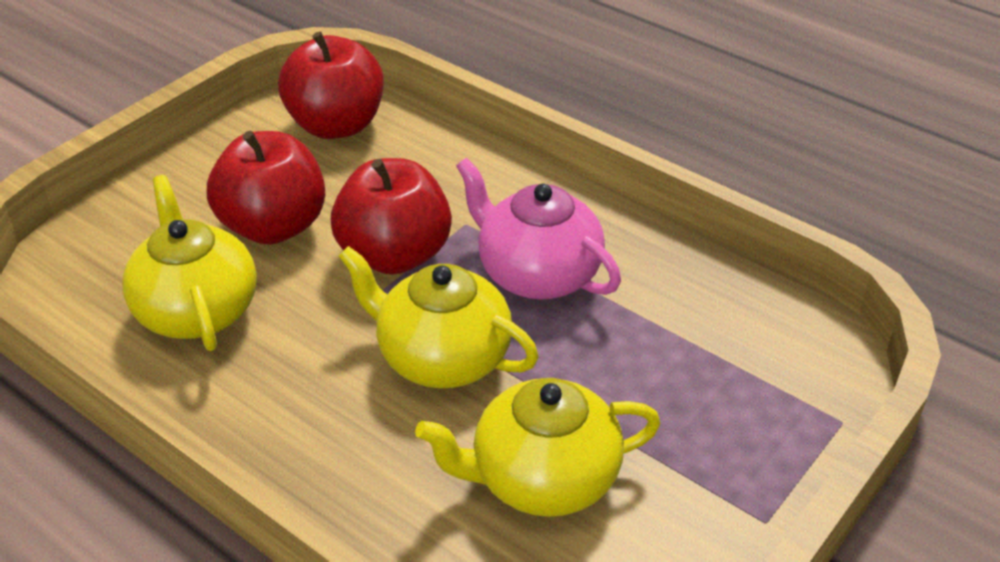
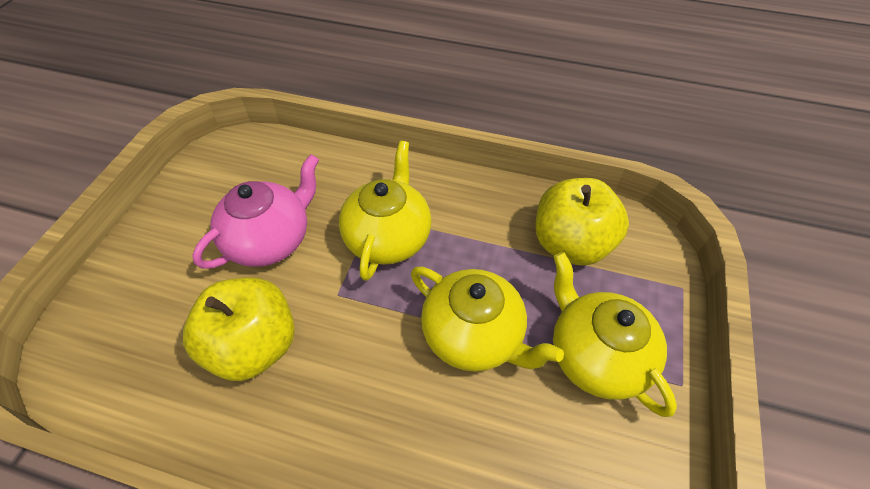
red apple: [207,131,325,245] [278,31,383,139] [331,158,452,275] = 3 -> none = 0
yellow apple: none = 0 -> [183,278,295,381] [535,178,629,266] = 2

